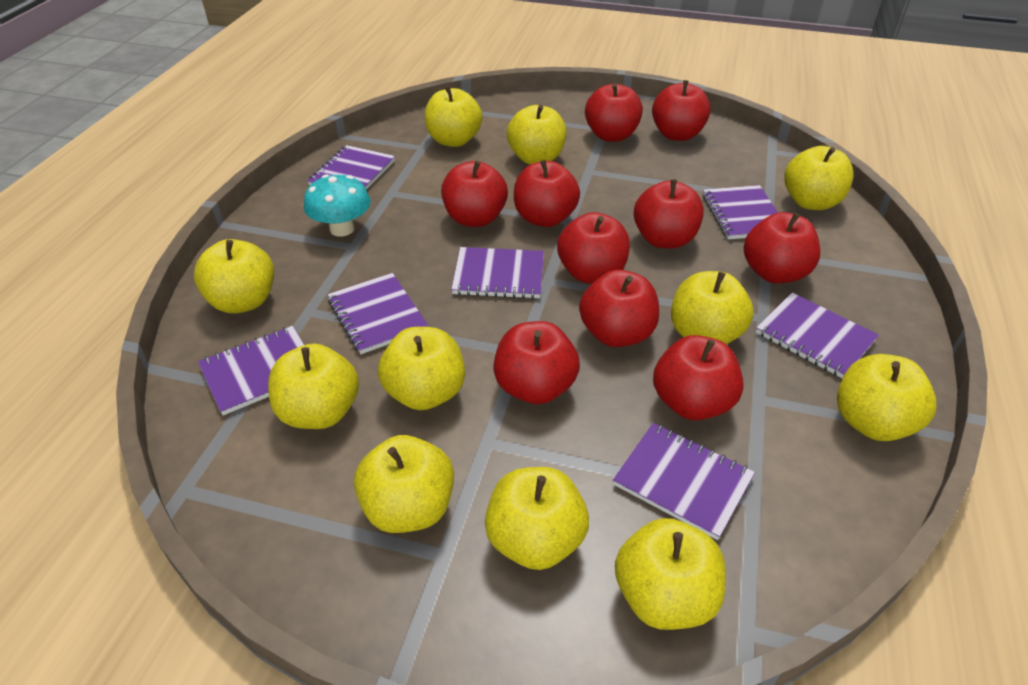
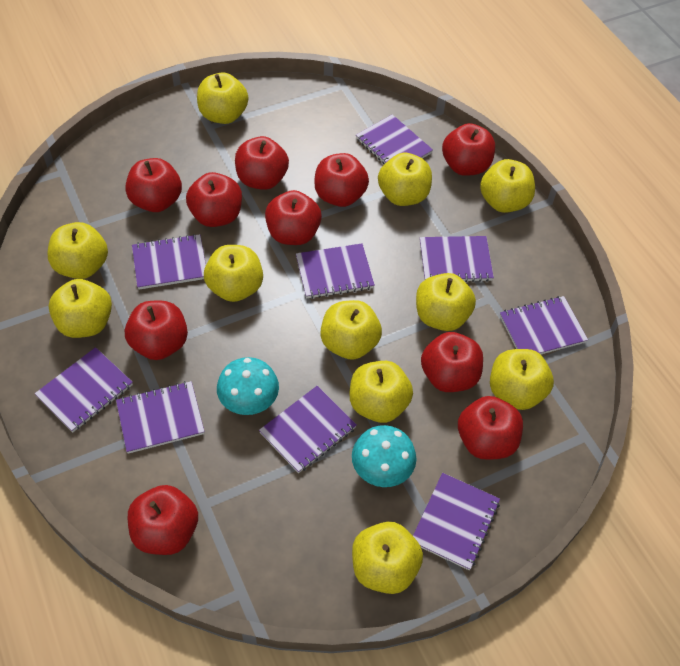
purple notebook: [198,326,304,415] [307,145,395,190] [328,273,428,354] [451,247,544,299] [613,423,755,540] [703,185,778,239] [756,292,879,378] = 7 -> [35,347,133,432] [116,381,205,454] [132,234,206,289] [259,386,357,473] [296,244,375,299] [356,114,433,164] [413,473,500,570] [420,236,494,282] [500,296,588,354] = 9
turquoise mushroom: [304,174,370,237] = 1 -> [217,357,279,415] [352,425,416,487] = 2

